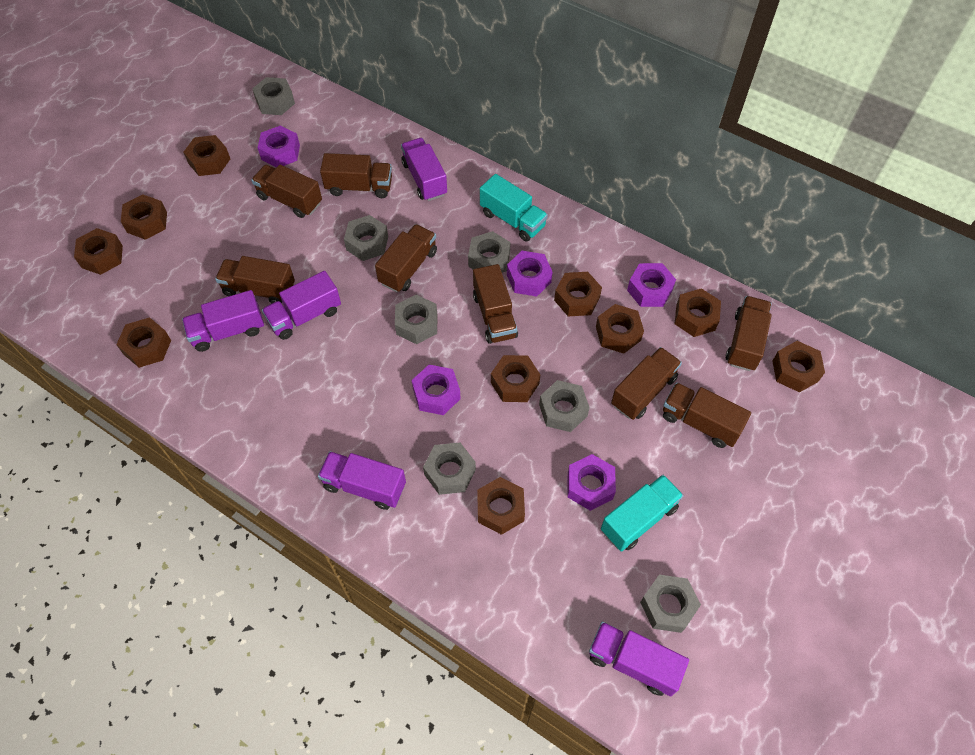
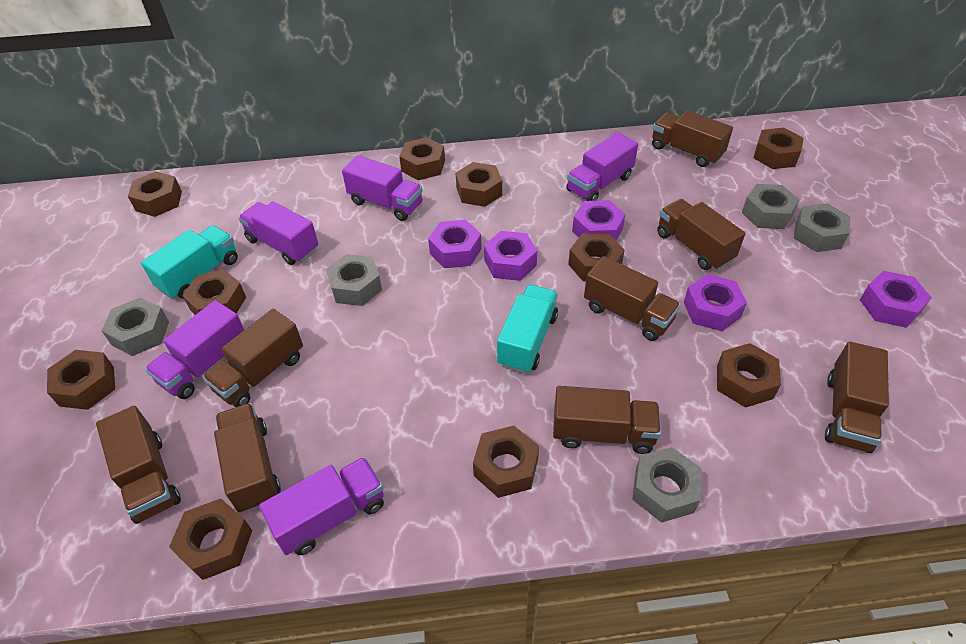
grey nut: [252,77,295,115] [344,215,388,261] [395,295,437,344] [423,443,476,495] [468,231,510,273] [539,380,590,432] [640,574,701,633] = 7 -> [102,298,169,356] [326,254,382,306] [632,447,702,523] [742,184,799,229] [794,203,850,252] = 5

